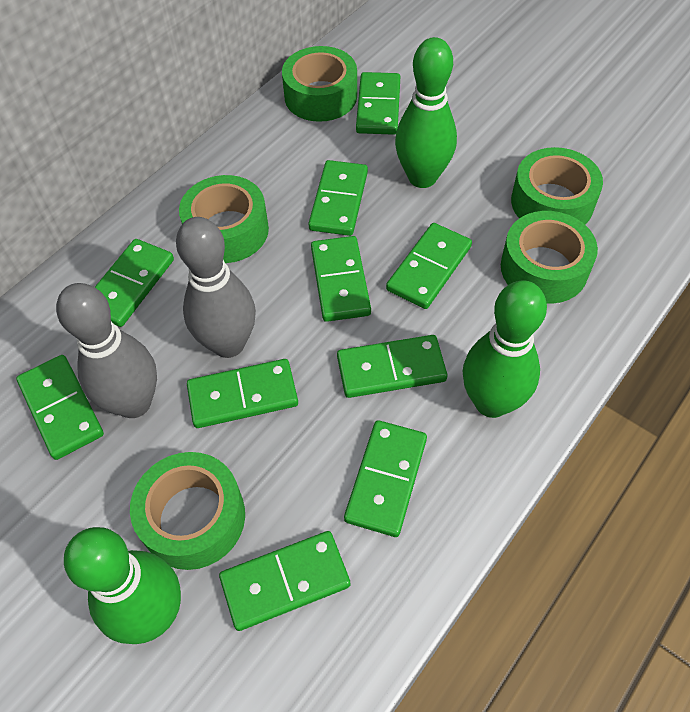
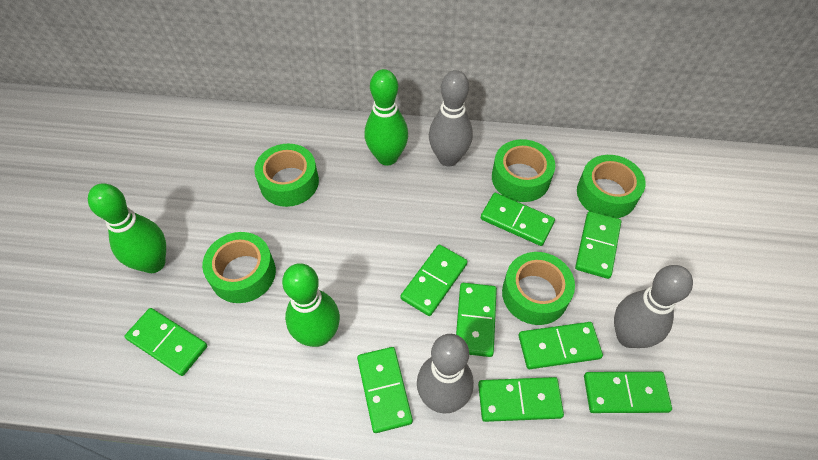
green domino: [16,355,104,460] [95,239,174,327] [187,359,298,428] [219,531,350,631] [308,160,368,236] [311,236,371,322] [337,335,447,398] [344,420,427,537] [356,72,400,135] [386,223,472,309] = 10 -> [124,308,207,376] [357,347,413,433] [401,245,468,316] [456,283,497,357] [478,377,564,422] [481,193,555,246] [519,322,603,369] [575,211,621,279] [584,372,672,413] = 9
grey bowling pin: [56,283,157,418] [176,217,256,358] = 2 -> [417,334,474,413] [429,70,473,167] [614,265,693,348] = 3

